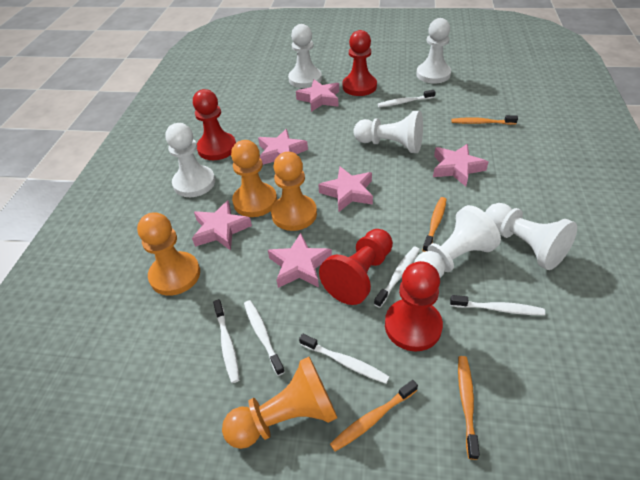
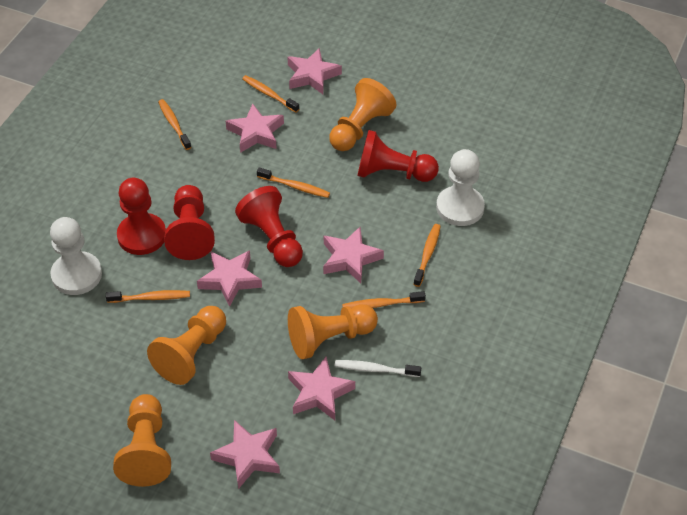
orange toothbrush: [330,380,418,452] [422,197,447,252] [451,115,518,125] [458,356,480,460] = 4 -> [106,290,190,303] [158,99,191,150] [242,75,299,113] [257,167,330,198] [342,291,426,309] [413,224,441,287] = 6
white pawn: [165,123,215,197] [288,24,322,88] [353,111,423,153] [414,205,501,278] [416,18,451,83] [485,203,577,270] = 6 -> [50,217,102,295] [436,149,485,226] = 2
white toothbrush: [213,299,240,383] [244,300,285,376] [299,334,389,384] [374,246,420,308] [377,90,435,107] [450,295,545,315] = 6 -> [335,360,421,377] = 1

